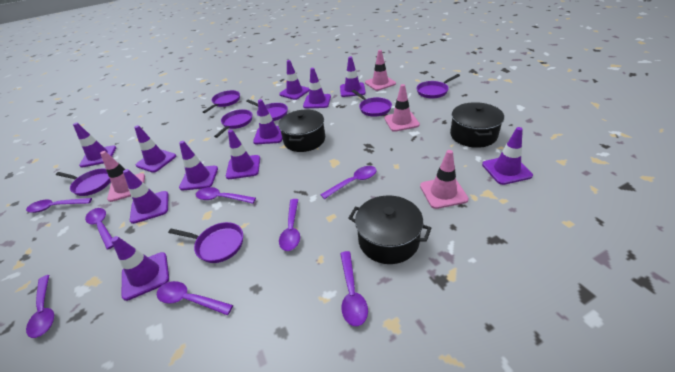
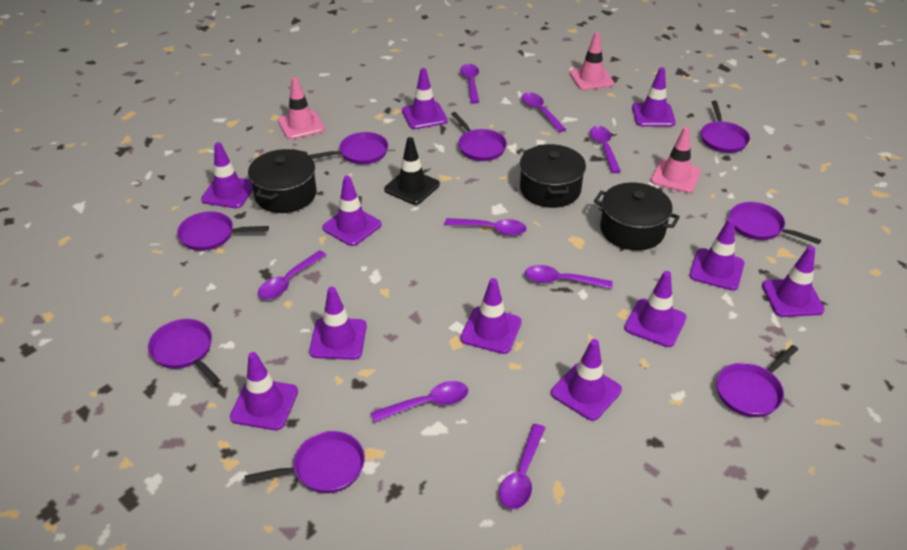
black traffic cone: none = 0 -> [384,137,440,205] = 1
pink traffic cone: [100,151,145,202] [365,50,396,91] [384,84,420,132] [420,150,469,209] = 4 -> [278,77,325,139] [569,32,614,90] [651,127,701,193] = 3
purple pan: [56,169,111,196] [168,222,243,263] [203,90,240,113] [214,109,252,138] [246,99,288,121] [352,90,392,117] [416,74,460,99] = 7 -> [148,319,220,385] [177,211,269,251] [245,431,365,493] [309,132,388,164] [451,112,507,161] [701,101,750,153] [716,345,798,417] [730,202,821,244] = 8

